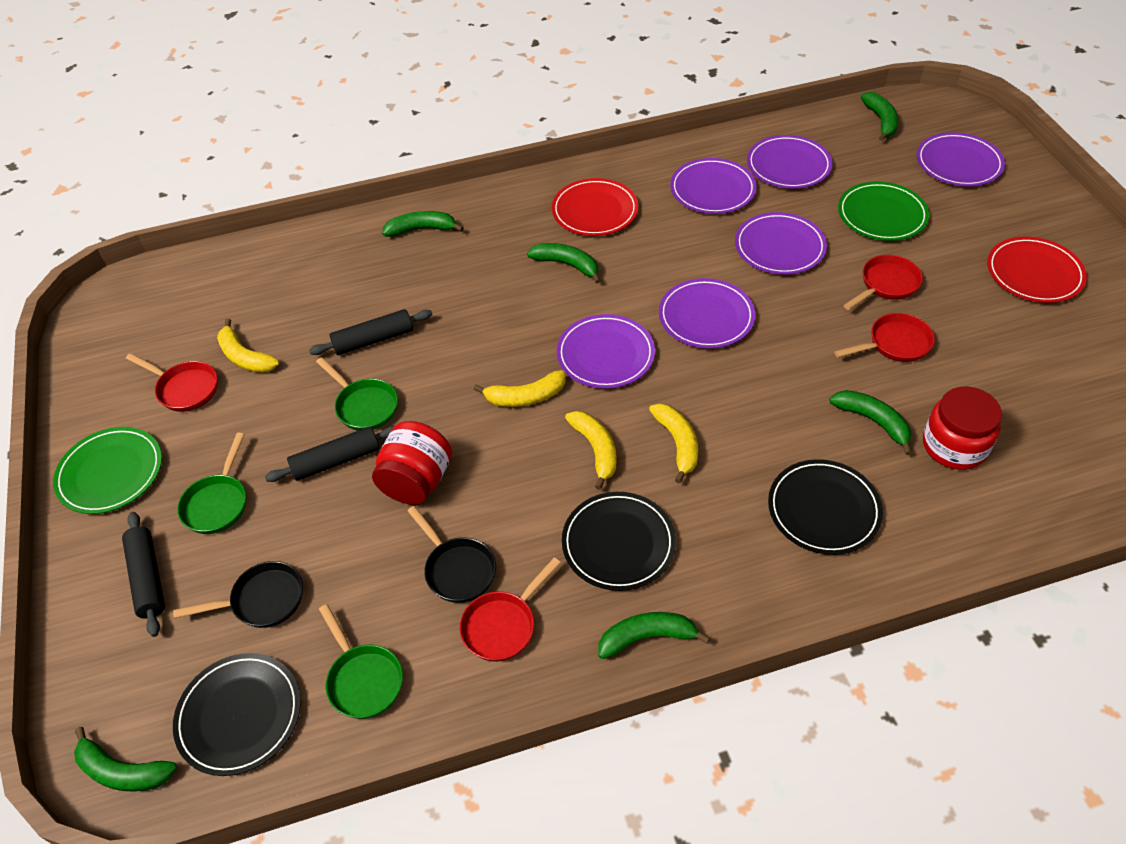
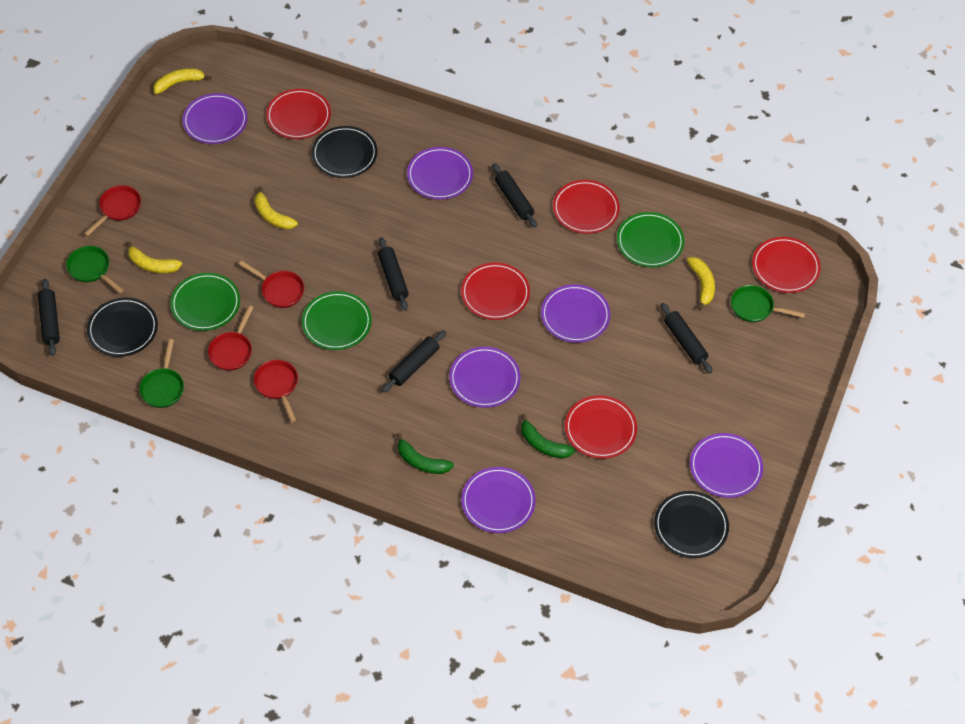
black pan: [173,561,303,628] [407,506,496,603] = 2 -> none = 0
black rolling pin: [122,512,165,637] [265,426,394,482] [309,309,432,355] = 3 -> [38,279,60,356] [378,237,409,310] [382,330,446,393] [492,163,537,228] [660,303,713,373] = 5
green banana: [74,727,177,792] [382,211,464,237] [527,243,601,283] [598,612,710,659] [829,390,912,455] [861,92,898,141] = 6 -> [397,433,454,474] [521,414,575,458] = 2
green plate: [53,427,162,514] [838,182,929,241] = 2 -> [170,273,240,331] [302,291,372,350] [617,212,684,267] = 3
red jar: [372,421,452,505] [923,386,1002,470] = 2 -> none = 0
red plate: [552,178,638,236] [987,237,1087,303] = 2 -> [266,89,331,139] [461,263,530,320] [553,180,620,234] [565,395,637,459] [752,237,821,293] = 5

